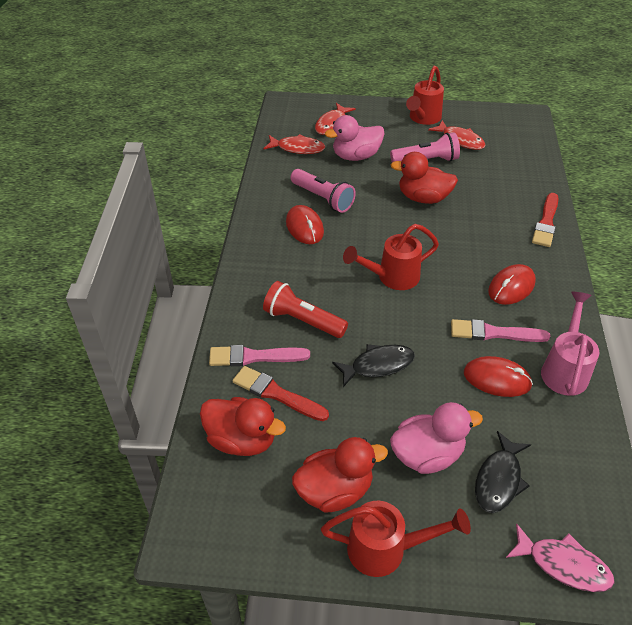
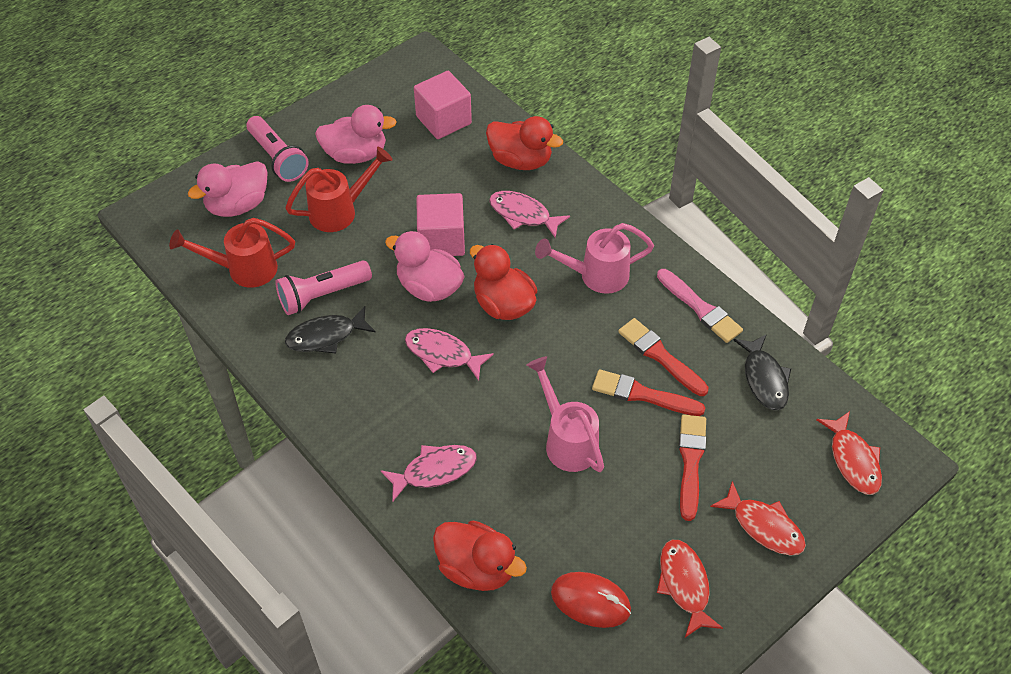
pink brush: [209,345,310,366] [451,319,551,342] = 2 -> [657,269,743,343] = 1
pink cube: none = 0 -> [414,71,472,139] [416,193,465,256] = 2
pink duck: [325,115,385,161] [390,402,483,474] = 2 -> [188,161,268,217] [315,105,397,164] [385,231,465,302] = 3
pink fish: [506,523,615,592] = 1 -> [380,445,477,501] [405,328,494,381] [489,191,570,239] = 3
pink watering can: [541,292,600,396] = 1 -> [526,356,604,472] [535,223,654,294] = 2
red brush: [233,366,329,421] [532,193,559,247] = 2 -> [592,369,705,416] [618,318,708,396] [679,414,706,521] = 3
red flashlight: [263,281,348,338] = 1 -> none = 0
red mouse: [286,205,324,244] [464,356,533,397] [488,264,536,305] = 3 -> [551,572,631,628] = 1
red watering can: [321,501,471,577] [343,224,439,290] [406,66,444,125] = 3 -> [169,218,295,288] [285,147,393,232] = 2

